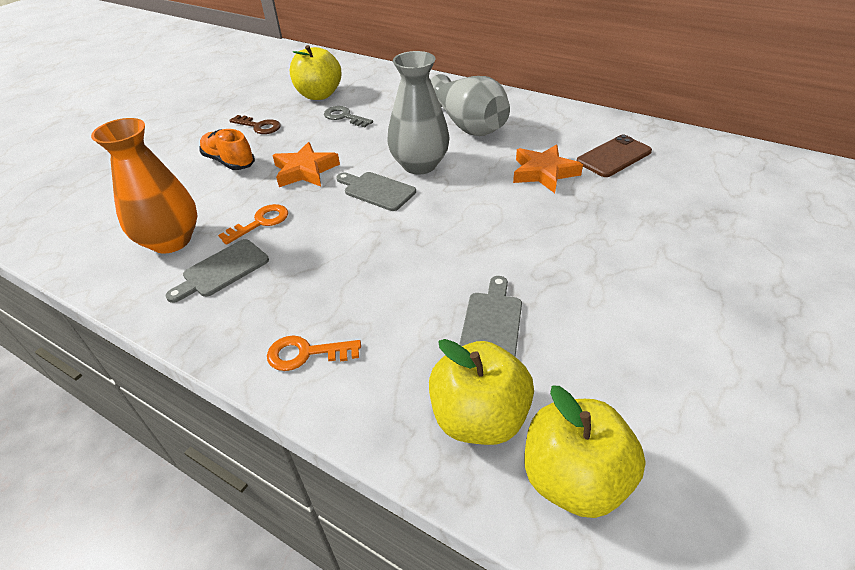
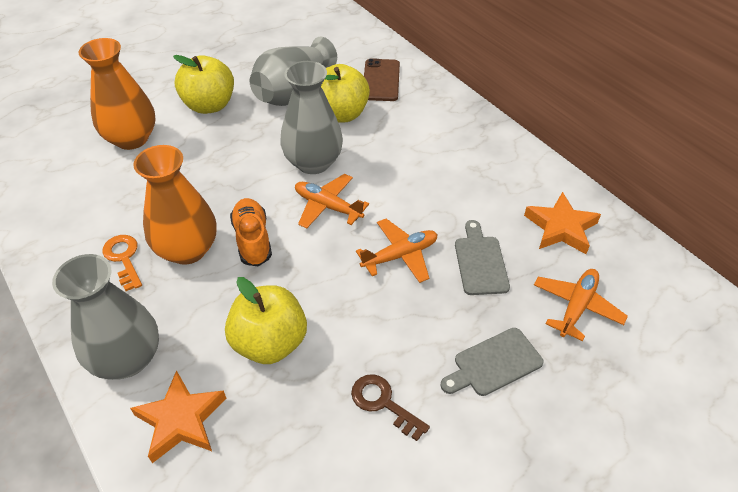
grey cutting board: [166,239,269,303] [336,172,416,211] [459,276,522,357] = 3 -> [441,328,544,396] [455,220,510,295] = 2
grey key: [324,106,373,127] = 1 -> none = 0
grey vase: [387,51,450,174] [430,74,510,136] = 2 -> [52,254,159,380] [250,37,337,106] [280,61,343,174] = 3
orange key: [218,204,288,245] [267,335,361,371] = 2 -> [102,235,142,291] = 1
orange plane: none = 0 -> [295,174,369,229] [356,219,437,283] [534,269,628,341] = 3
orange vase: [91,118,198,253] = 1 -> [78,38,155,150] [133,145,216,265] = 2

